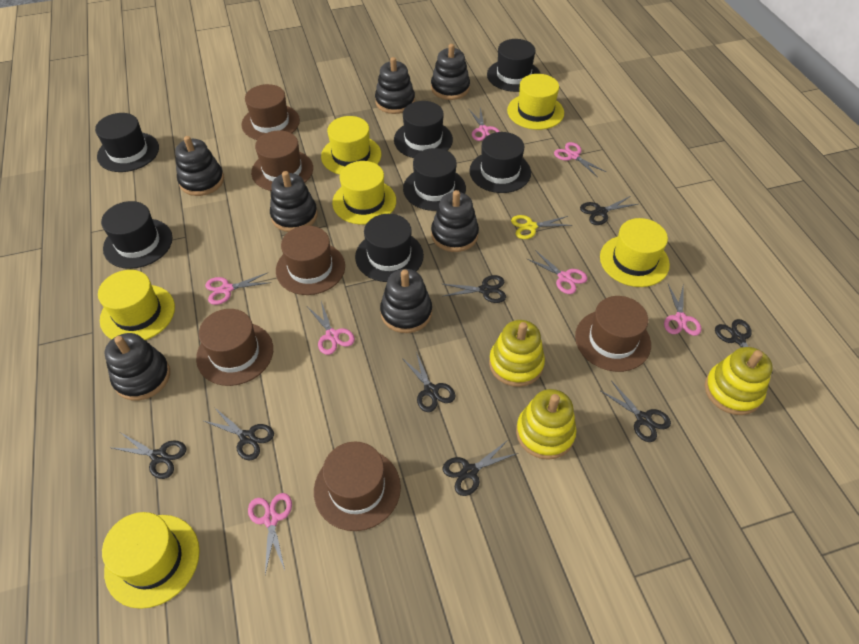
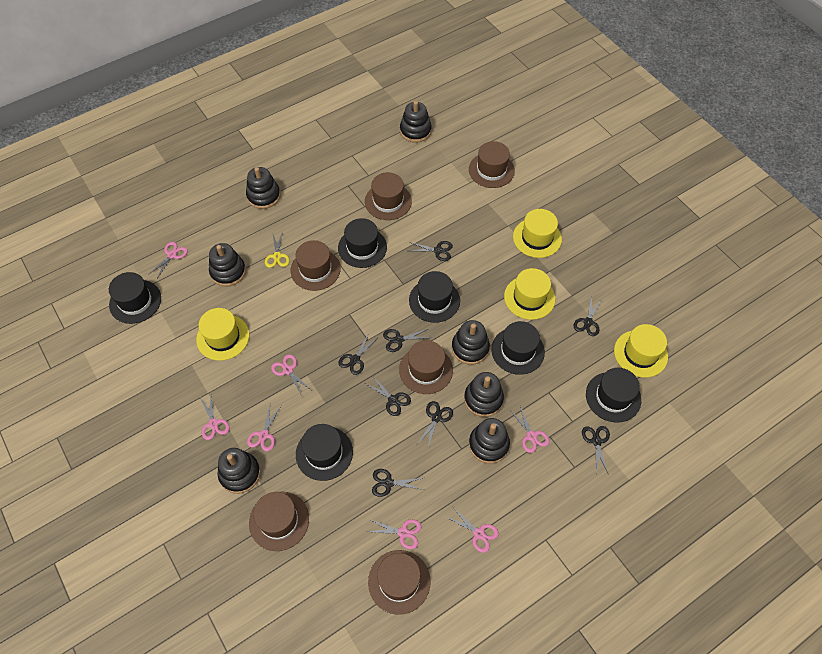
black hat: [95,113,159,172] [101,201,173,269] [355,214,424,282] [394,101,453,158] [403,148,466,211] [469,132,531,193] [487,39,541,92] = 7 -> [109,272,161,324] [296,424,353,481] [338,218,387,268] [409,271,460,323] [491,321,545,375] [586,368,641,423] = 6
yellow hat: [98,270,175,340] [102,512,200,609] [321,116,381,175] [332,161,396,225] [507,74,564,130] [600,218,670,287] = 6 -> [196,308,250,361] [504,268,555,320] [513,209,562,258] [614,324,668,378] = 4
yellow stacking toy: [489,320,545,387] [516,389,577,460] [705,347,773,415] = 3 -> none = 0

